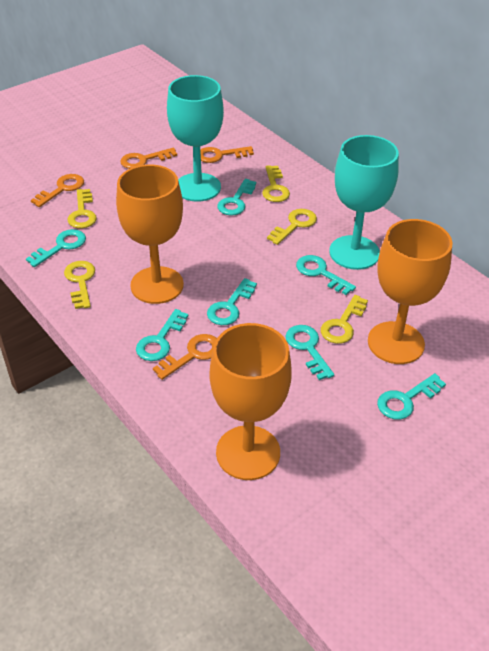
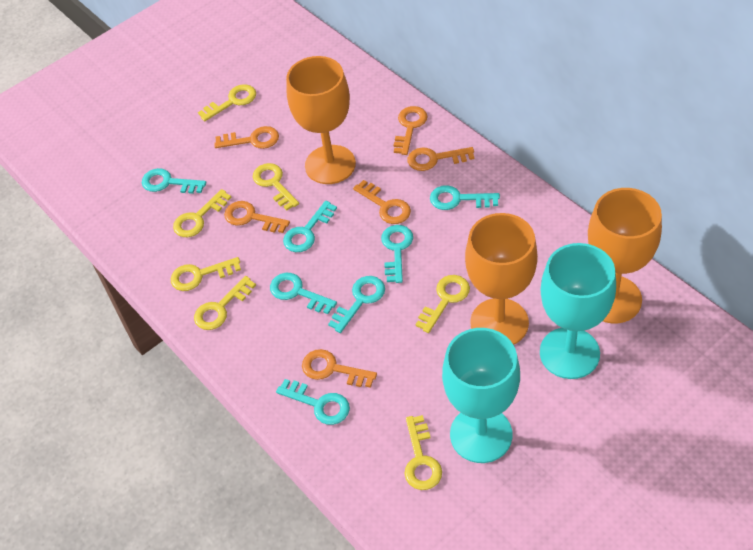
orange key: [31,174,84,207] [120,148,177,169] [153,334,217,380] [200,146,254,163] = 4 -> [214,126,279,149] [224,201,290,233] [302,349,377,388] [353,180,411,224] [394,106,428,155] [408,147,474,171] = 6
yellow key: [64,261,95,309] [68,189,97,228] [262,165,290,202] [267,209,317,245] [321,295,368,344] = 5 -> [171,257,241,291] [173,189,232,237] [194,276,256,330] [198,84,256,121] [253,163,299,210] [404,415,442,490] [416,275,470,333] = 7

